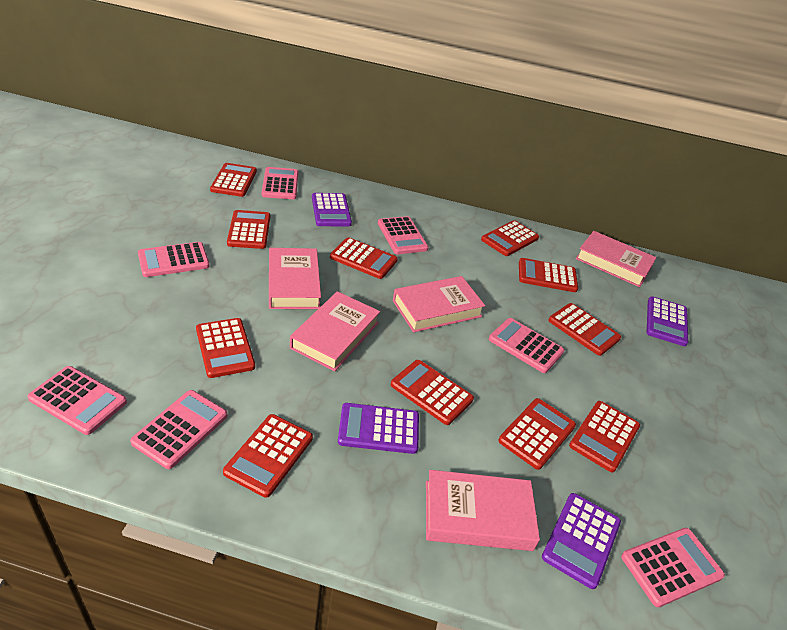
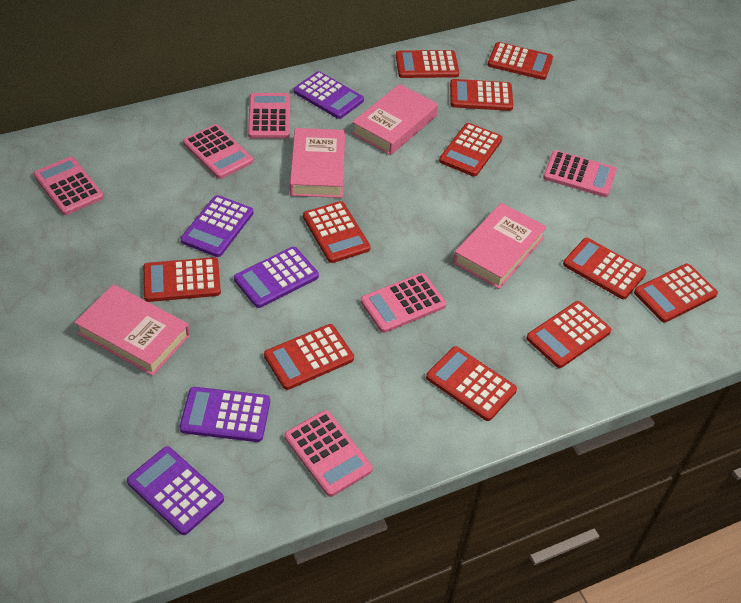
pink book: [269,248,321,309] [290,291,380,371] [393,276,485,332] [426,470,540,551] [576,231,657,287] = 5 -> [74,284,190,376] [290,128,345,198] [352,84,438,155] [453,203,547,289] = 4
pink calculator: [27,366,127,435] [130,390,227,469] [138,242,209,277] [262,167,298,199] [378,216,429,254] [489,318,565,373] [621,528,725,607] = 7 -> [33,157,104,215] [183,124,253,179] [248,93,290,139] [284,410,373,497] [361,273,446,333] [543,150,617,197] = 6
purple calculator: [312,193,352,226] [338,403,419,454] [542,493,621,589] [647,296,688,346] = 4 -> [127,446,224,535] [179,387,270,442] [181,195,254,257] [234,247,319,308] [294,71,364,119] = 5

